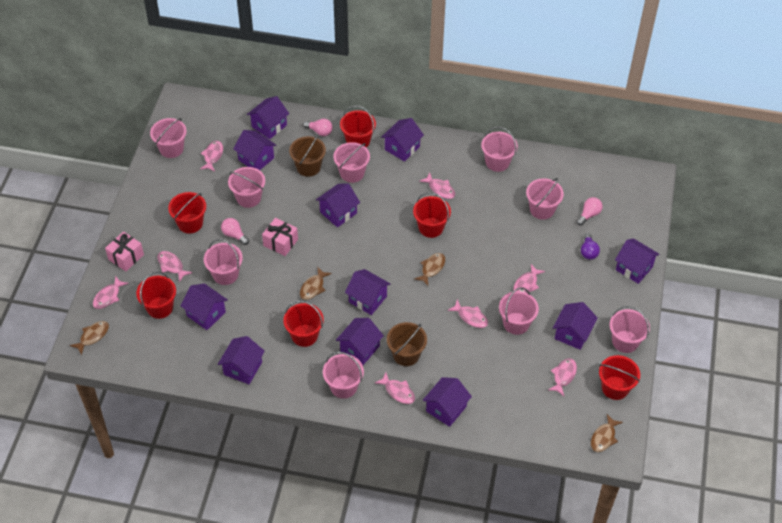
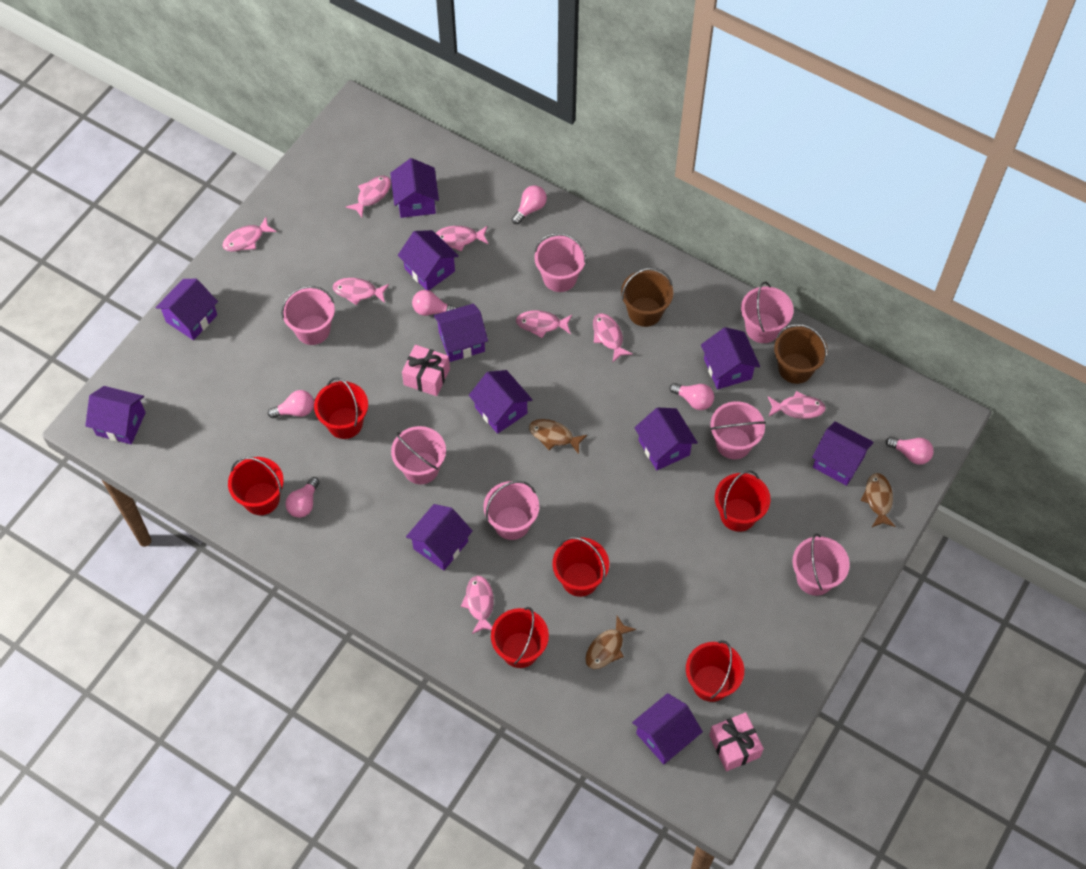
brown fish: [70,321,109,355] [300,267,332,300] [415,253,445,286] [591,414,623,452] = 4 -> [529,419,587,454] [585,616,636,669] [861,473,895,527] = 3
pink bucket: [150,118,187,158] [204,239,243,285] [228,167,265,208] [323,352,364,399] [333,142,370,183] [481,127,518,172] [499,287,539,335] [526,178,564,220] [610,306,650,353] = 9 -> [281,286,335,345] [391,426,446,485] [484,481,539,540] [534,233,586,292] [710,401,766,459] [741,282,794,343] [792,534,850,596] = 7
pink light bulb: [221,218,249,245] [303,118,333,136] [577,197,602,226] = 3 -> [268,390,314,418] [285,477,319,518] [412,290,457,316] [512,186,547,224] [669,383,714,410] [886,437,934,465] = 6
purple light bulb: [581,233,600,260] = 1 -> none = 0

